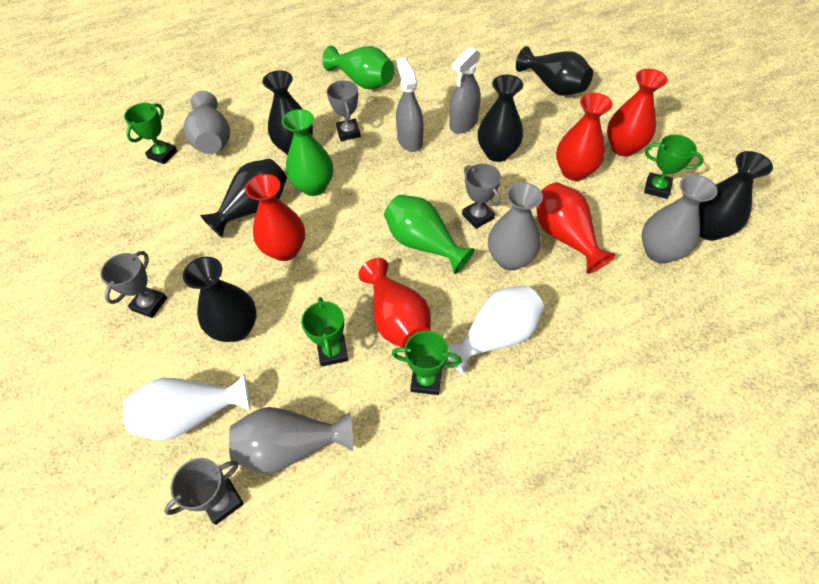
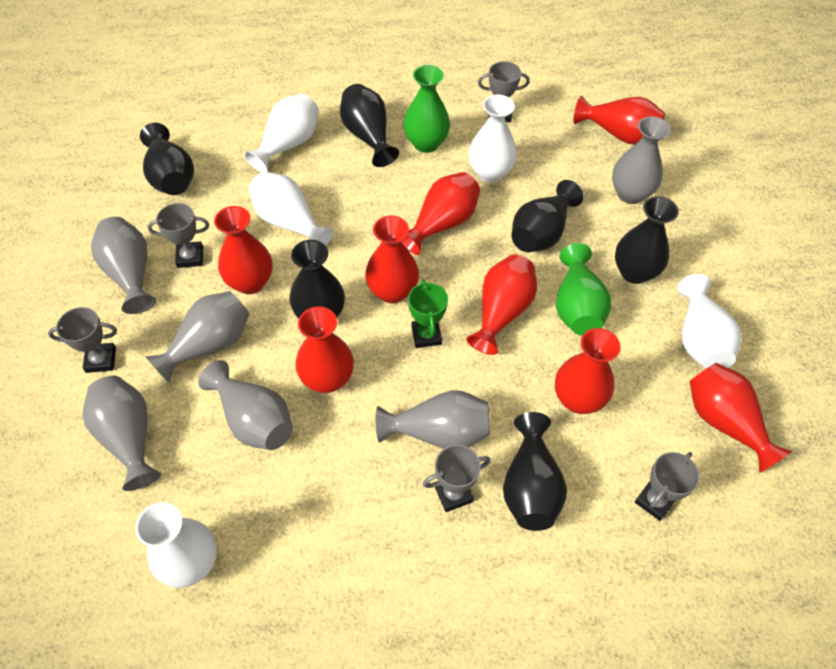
green trophy: [124,103,177,164] [301,297,348,366] [392,331,462,395] [644,135,704,199] = 4 -> [408,279,448,348] = 1
green vase: [282,109,333,196] [322,46,394,89] [384,195,475,274] = 3 -> [403,65,450,153] [556,243,611,336] = 2
grey spray bottle: [396,58,423,152] [450,47,481,134] = 2 -> none = 0
grey trophy: [100,251,167,318] [164,458,244,525] [327,80,361,141] [462,163,501,229] = 4 -> [48,307,117,373] [148,203,209,268] [423,445,490,512] [478,61,530,122] [635,452,700,521] = 5
grey vase: [183,91,230,154] [229,407,353,473] [488,182,543,271] [642,174,718,264] = 4 -> [83,376,161,491] [91,217,156,314] [145,291,250,383] [198,360,293,450] [376,390,490,449] [612,116,671,204] = 6
red vase: [245,174,305,261] [358,258,431,347] [536,182,615,274] [556,93,613,181] [607,69,668,157] = 5 -> [214,206,272,294] [296,306,354,393] [365,216,419,304] [401,172,480,255] [466,254,537,355] [555,328,621,414] [574,96,665,144] [690,363,792,473] = 8
white vase: [123,374,250,441] [448,285,544,375] = 2 -> [135,502,217,588] [244,93,319,172] [249,172,334,246] [469,95,517,183] [677,274,742,369] = 5

